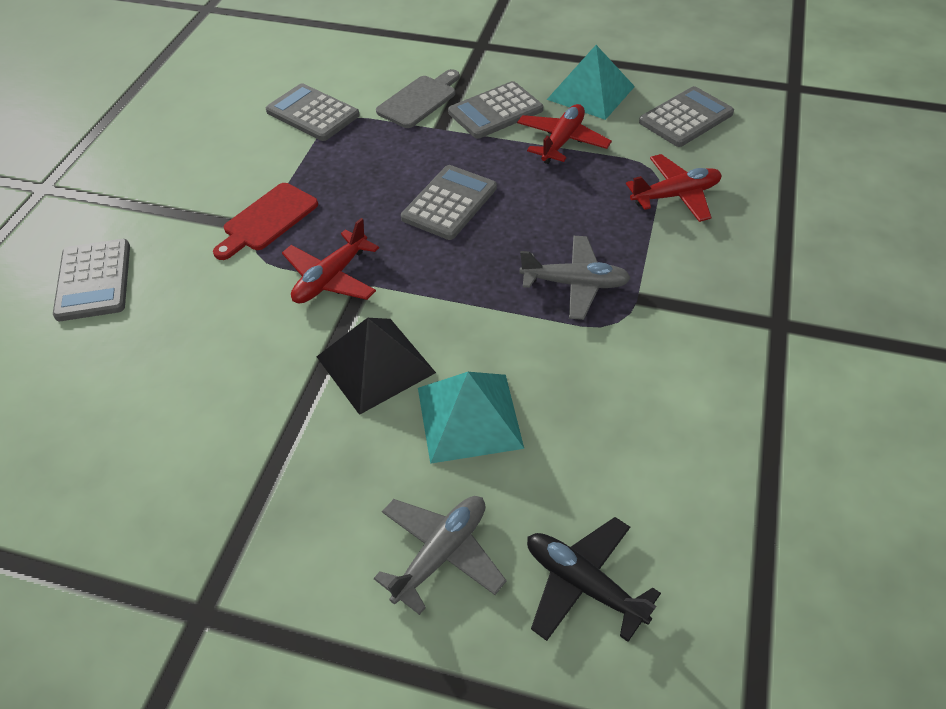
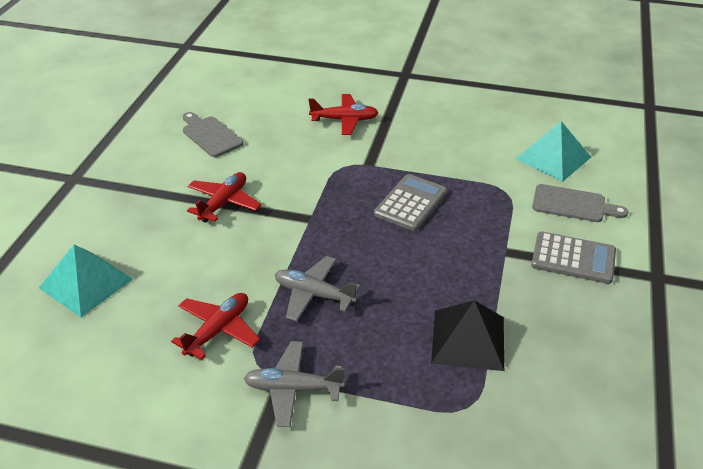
black plane: [527,517,661,642] = 1 -> none = 0
grey calculator: [53,239,130,321] [266,83,360,141] [401,165,497,240] [448,81,543,139] [639,86,734,147] = 5 -> [374,174,447,231] [531,231,616,284] = 2
grey cutting board: [376,69,460,128] = 1 -> [183,112,244,157] [532,184,628,222] = 2
red cutting board: [213,183,318,260] = 1 -> none = 0

